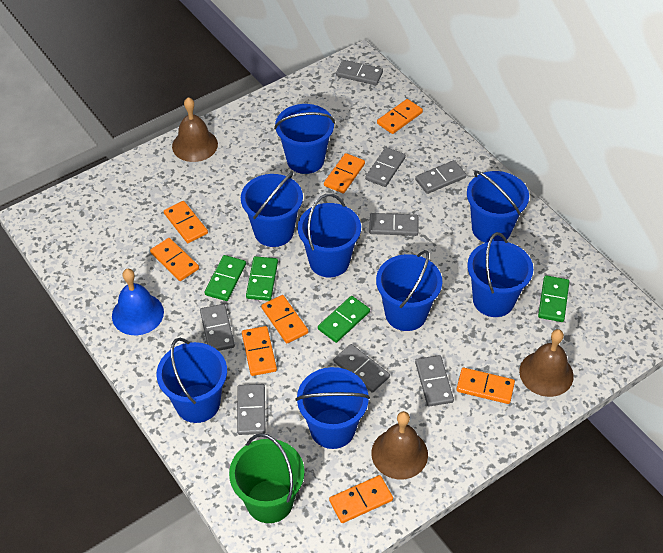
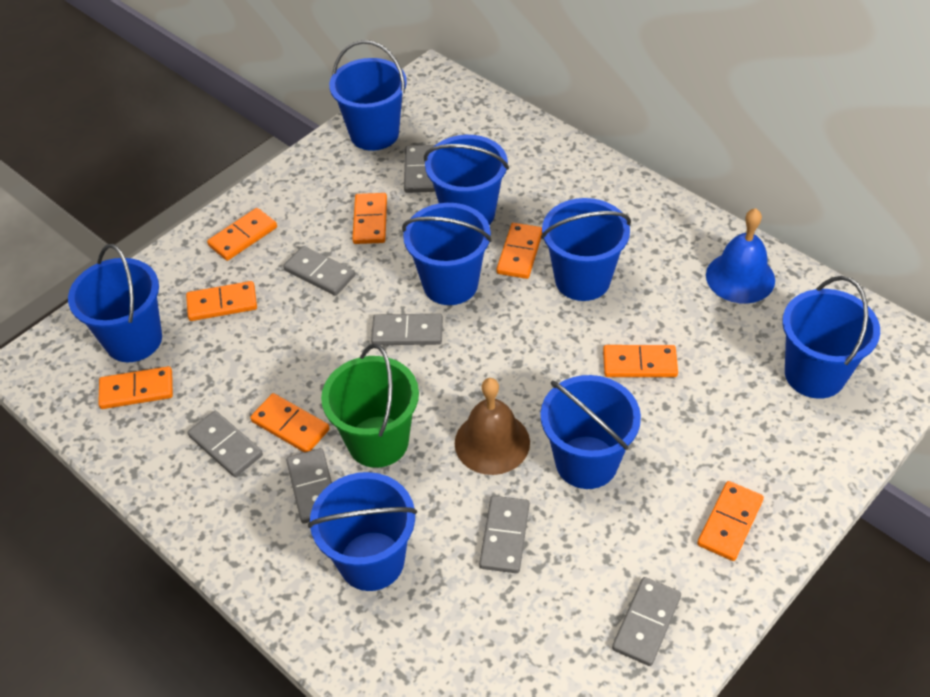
brown bell: [172,97,218,162] [371,411,428,479] [519,329,574,397] = 3 -> [455,378,530,475] = 1
green domino: [205,255,246,301] [246,256,278,301] [318,296,370,343] [538,275,570,322] = 4 -> none = 0
grey domino: [200,304,235,351] [237,384,266,435] [334,344,390,393] [336,60,383,85] [365,147,406,187] [369,213,418,236] [415,160,466,194] [415,355,454,407] = 8 -> [188,411,263,477] [283,246,355,296] [286,448,332,524] [371,314,443,345] [404,145,435,193] [479,496,530,573] [612,577,681,666] = 7

